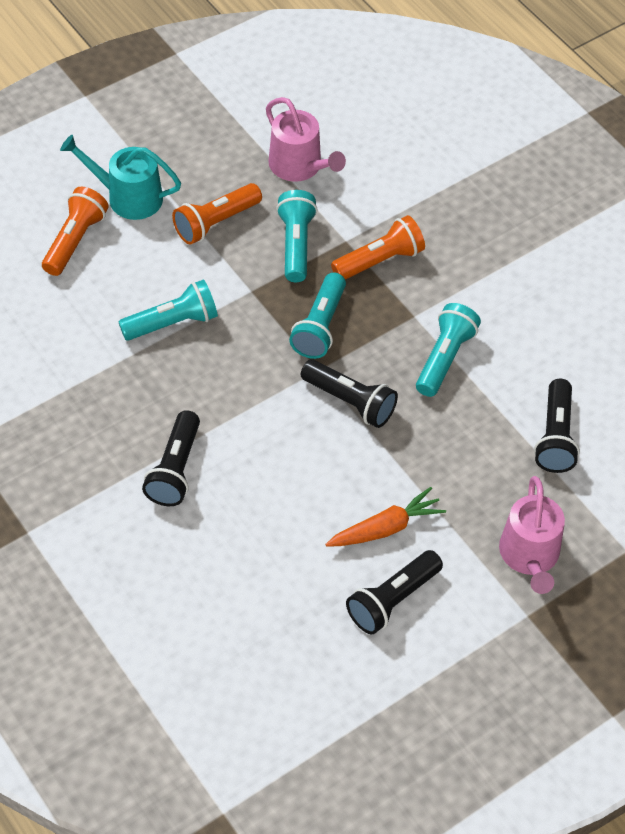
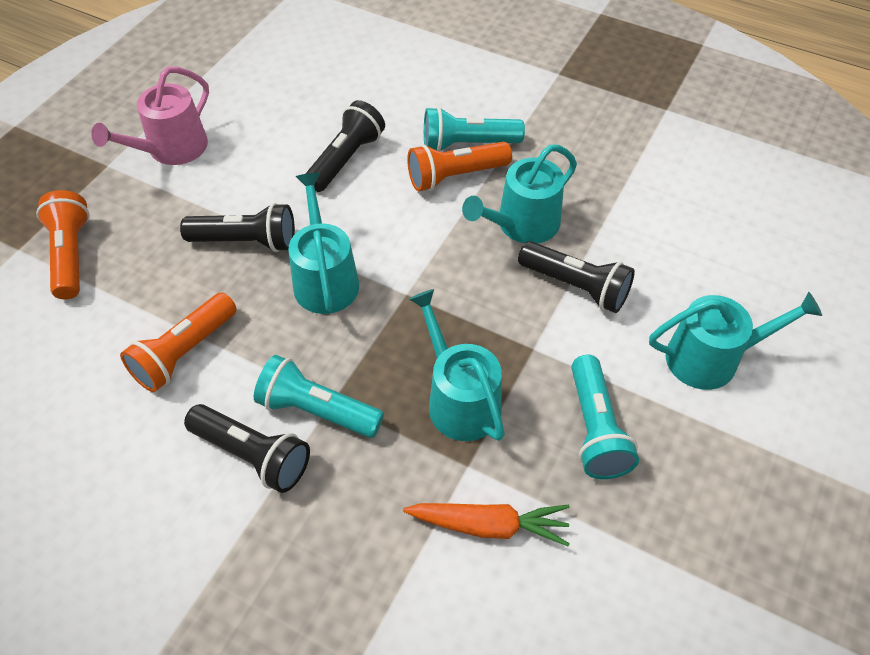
pink watering can: [266,97,346,182] [499,476,565,594] = 2 -> [91,67,209,165] = 1
turquoise flashlight: [119,279,218,341] [276,190,318,282] [289,273,346,359] [416,303,481,397] = 4 -> [254,355,384,438] [424,107,525,152] [571,355,639,479] = 3
turquoise watering can: [60,135,181,220] = 1 -> [289,173,359,314] [409,289,505,441] [462,145,577,243] [649,292,822,390] = 4

